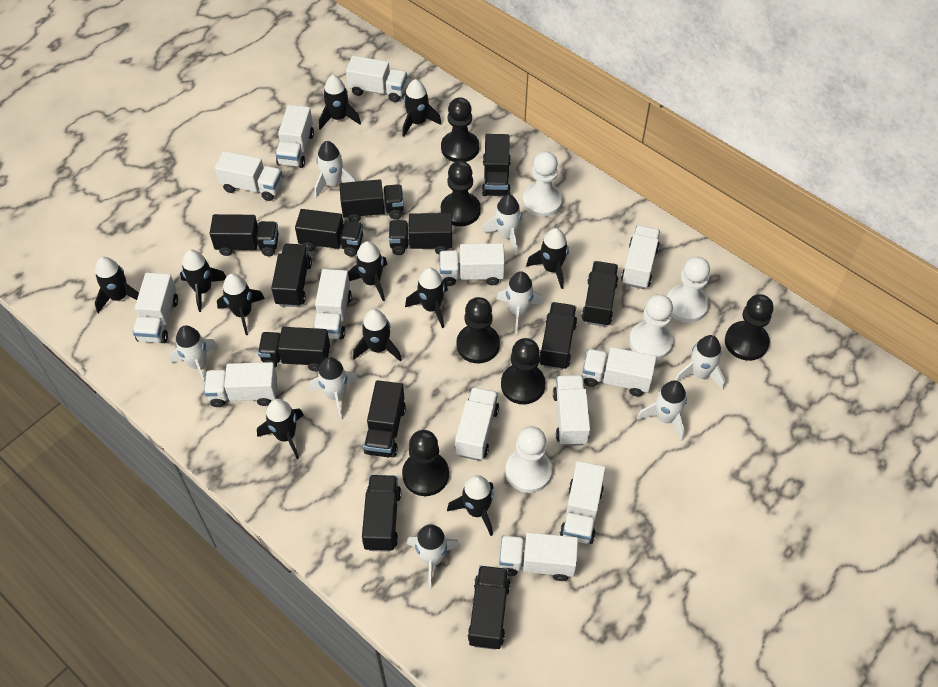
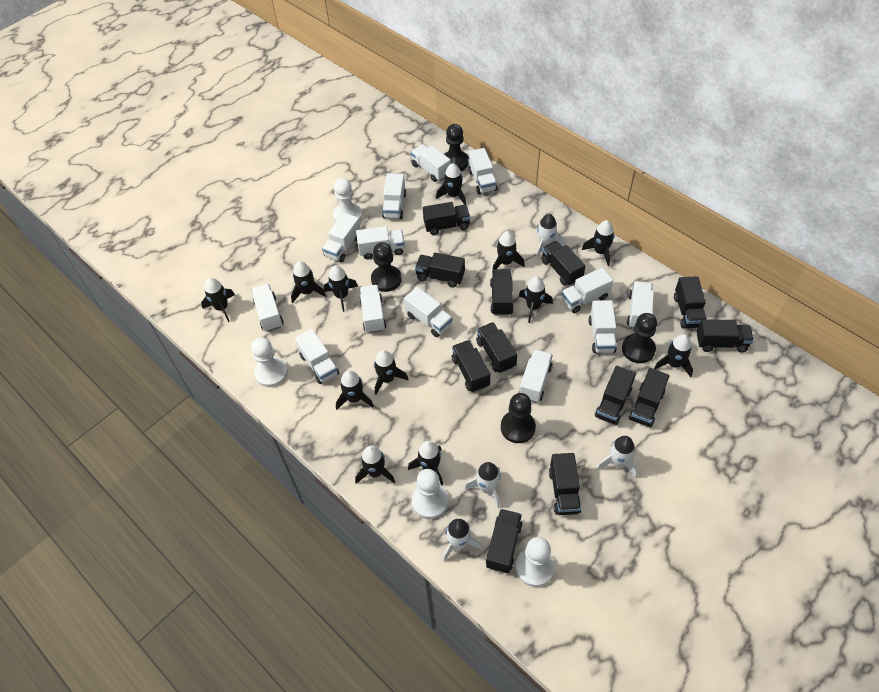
black pawn: [402,430,449,496] [441,97,479,162] [441,161,481,226] [457,297,500,363] [501,338,545,405] [725,294,774,361] = 6 -> [371,242,402,292] [444,124,469,171] [501,393,536,443] [622,313,657,363] = 4
black rocket: [95,257,139,313] [180,249,226,312] [217,273,265,335] [257,399,304,459] [319,75,361,129] [348,241,387,301] [353,309,402,362] [403,79,442,137] [405,268,448,328] [447,475,494,536] [526,228,568,289] = 11 -> [201,278,235,322] [291,261,326,303] [324,265,358,312] [336,370,374,410] [355,446,395,484] [374,350,408,395] [408,441,443,485] [436,163,466,205] [492,231,525,270] [519,276,553,323] [582,220,615,266] [654,334,693,377] = 12
white rocket: [170,326,218,386] [309,357,358,420] [315,141,356,198] [407,524,460,588] [482,194,524,255] [496,271,543,334] [637,380,687,441] [675,335,725,390] = 8 -> [442,519,483,562] [465,462,501,508] [535,214,565,258] [596,436,637,479] = 4

